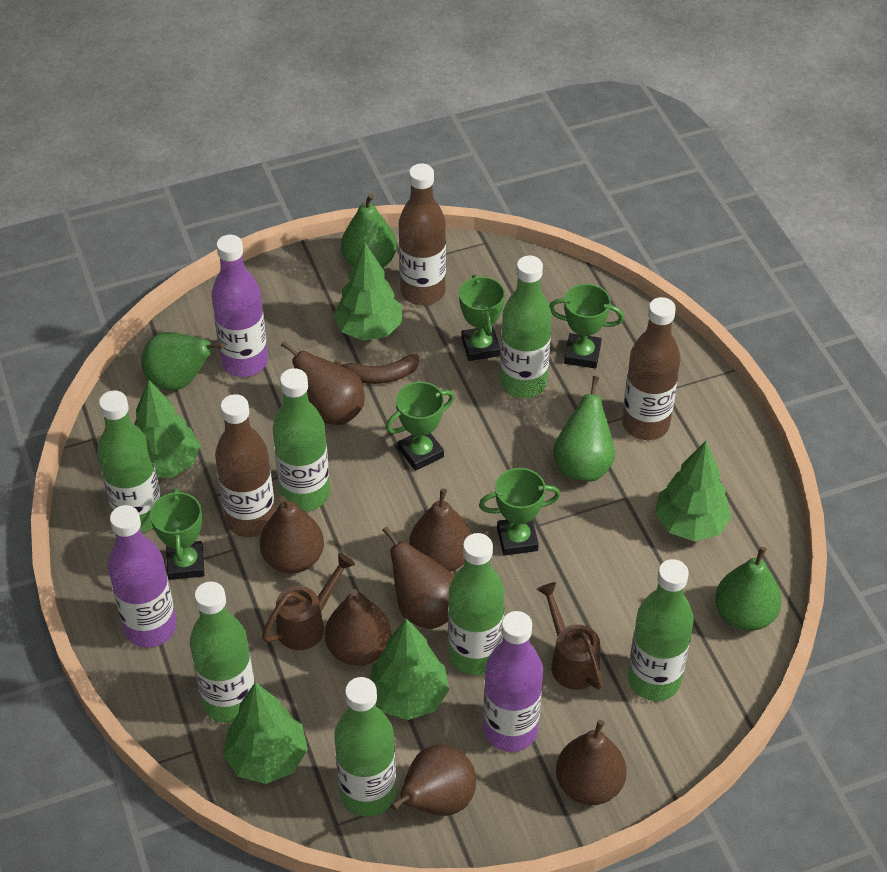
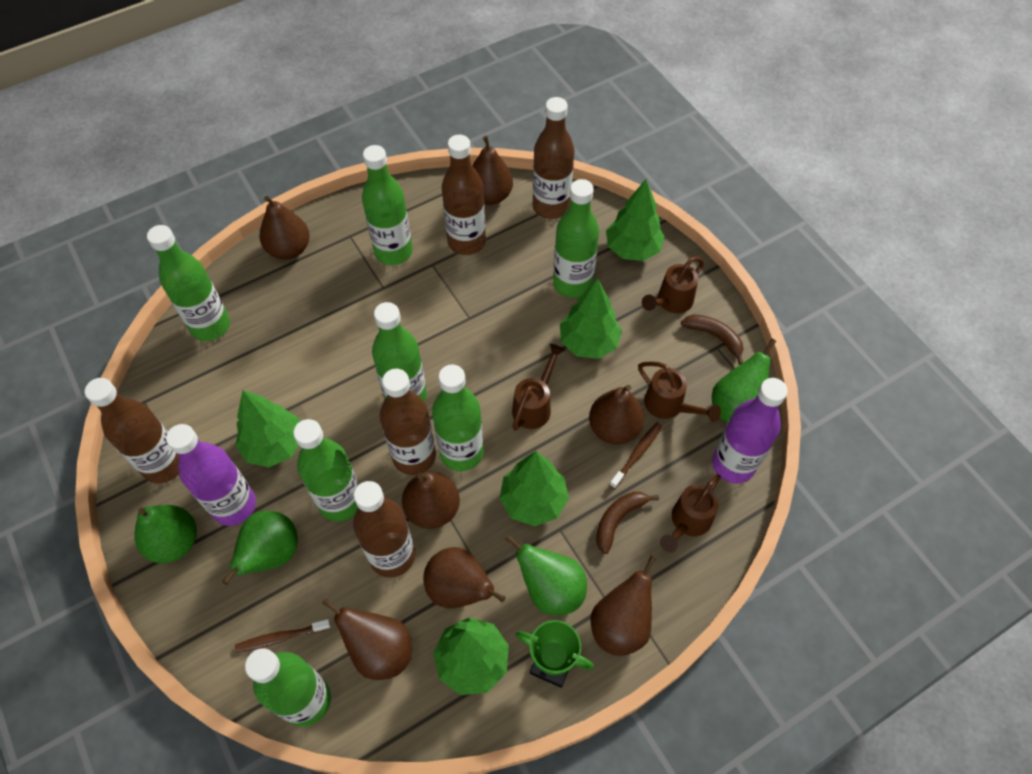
brown banana: [334,354,419,384] = 1 -> [596,492,659,554] [681,314,743,365] = 2
brown bottle: [215,394,275,537] [399,163,446,305] [622,297,681,440] = 3 -> [85,378,179,483] [353,481,415,578] [380,369,436,475] [442,135,486,255] [533,97,574,219] = 5
brown toothbrush: none = 0 -> [235,619,331,652] [610,422,662,489] = 2
brown watering can: [262,553,355,650] [537,582,603,690] = 2 -> [512,344,565,431] [638,361,721,422] [642,257,704,313] [660,474,721,553] = 4
green trophy: [150,488,205,580] [386,382,454,471] [459,274,505,361] [479,468,560,556] [549,284,624,368] = 5 -> [516,620,594,688] = 1
purple bottle: [108,505,177,647] [212,235,268,377] [483,611,543,752] = 3 -> [166,424,256,526] [712,378,788,483] = 2

